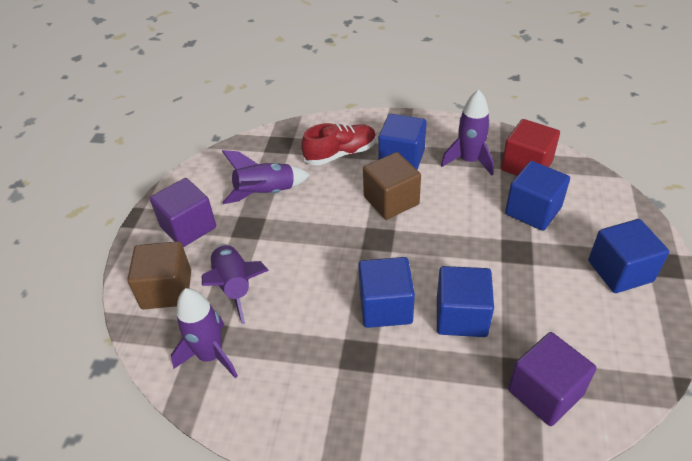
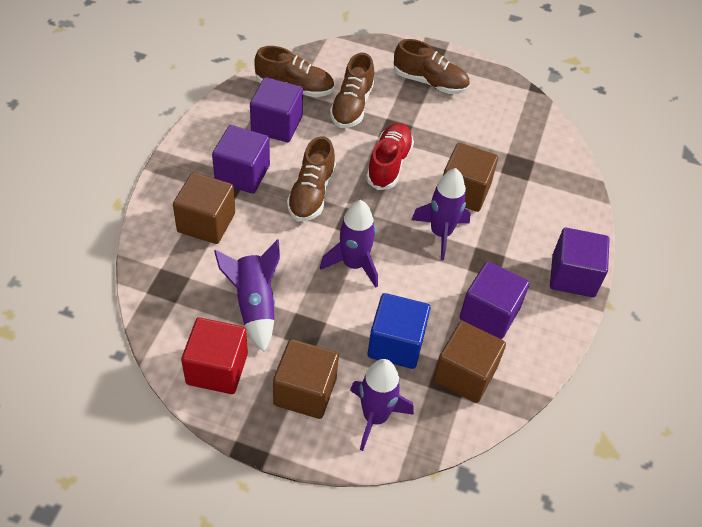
blue cube: [358,257,415,328] [378,114,427,170] [437,266,494,337] [505,161,570,231] [588,219,669,293] = 5 -> [368,293,431,369] = 1
brown cube: [127,241,191,309] [363,152,421,220] = 2 -> [173,173,235,244] [273,339,339,419] [433,321,506,403] [443,143,498,212] = 4
brown shoe: none = 0 -> [254,46,334,97] [287,136,336,221] [330,53,375,128] [393,39,470,94] = 4
purple cube: [150,178,216,247] [508,332,596,426] = 2 -> [212,125,270,194] [250,77,303,142] [460,261,530,339] [550,228,609,297] = 4

